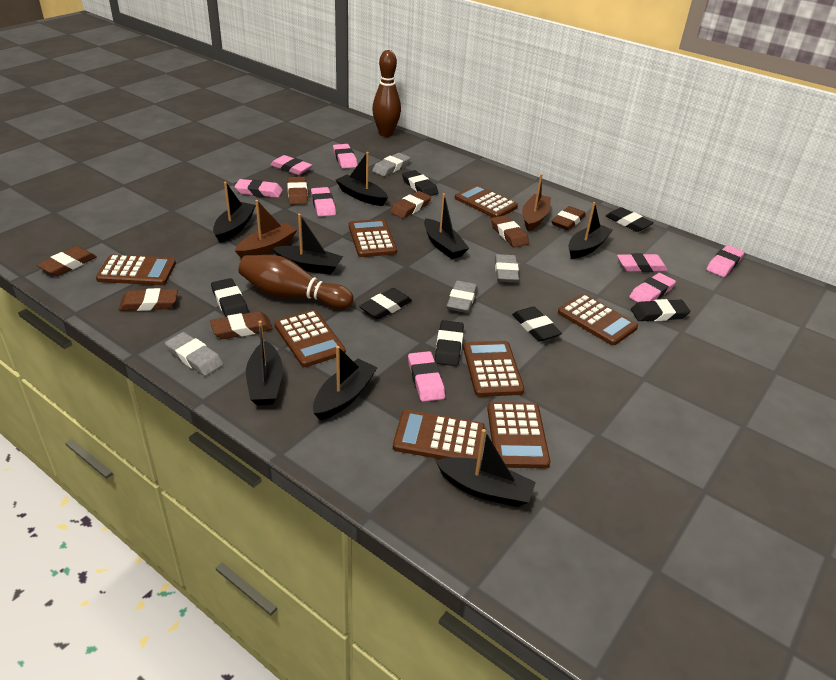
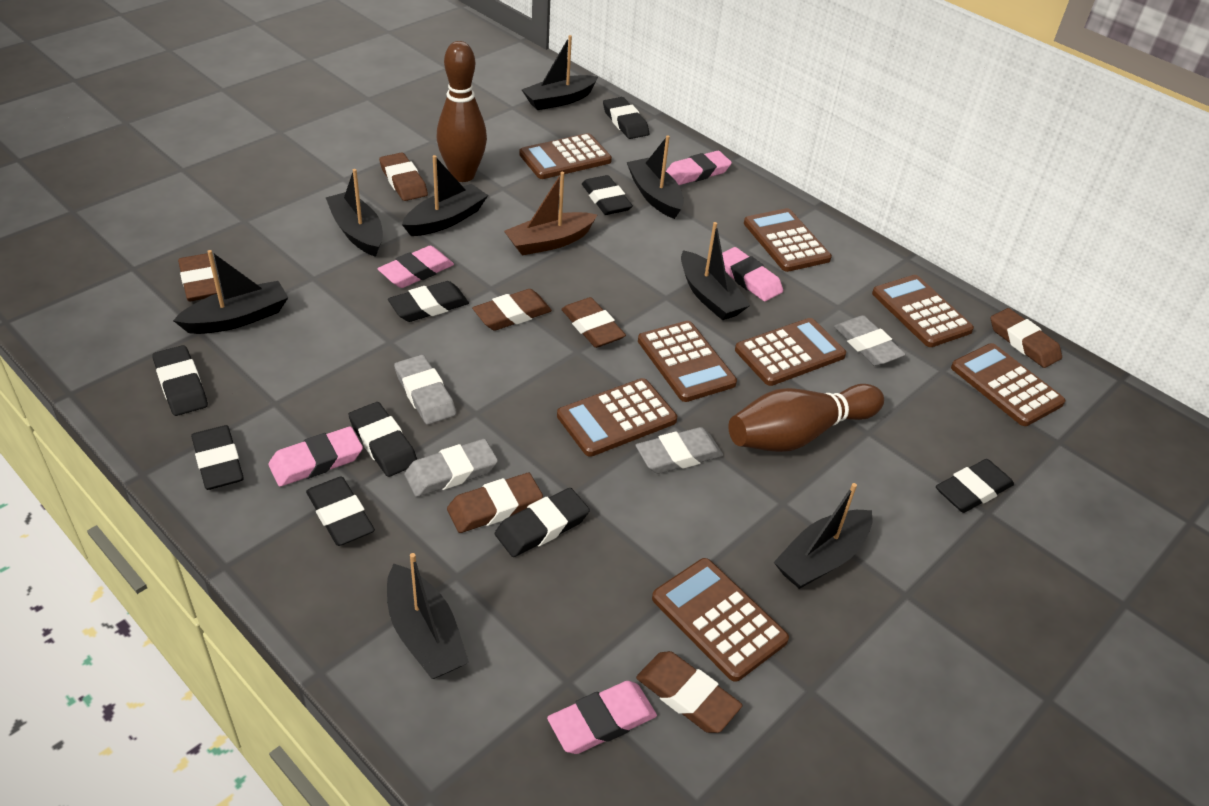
black eraser: [211,278,249,317] [359,288,412,320] [402,170,438,196] [435,320,464,366] [512,306,562,342] [606,207,654,232] [631,299,691,321] = 7 -> [152,345,208,416] [191,425,244,490] [306,477,375,546] [348,402,417,477] [388,281,469,322] [495,488,590,557] [582,175,633,215] [603,97,649,139] [936,459,1014,513] = 9
brown boat: [235,200,297,259] [522,174,551,231] = 2 -> [504,172,597,255] = 1
pink eraser: [235,179,283,198] [270,155,312,175] [311,187,336,217] [333,144,358,169] [408,351,445,402] [617,253,668,272] [629,273,676,302] [706,245,744,277] = 8 -> [268,426,363,487] [377,246,454,288] [547,681,657,754] [666,151,732,185] [722,247,783,301] = 5

